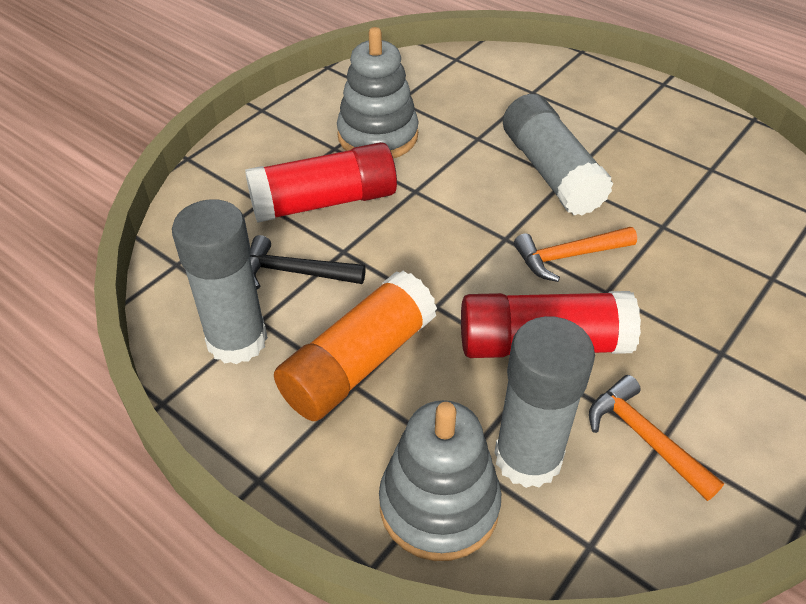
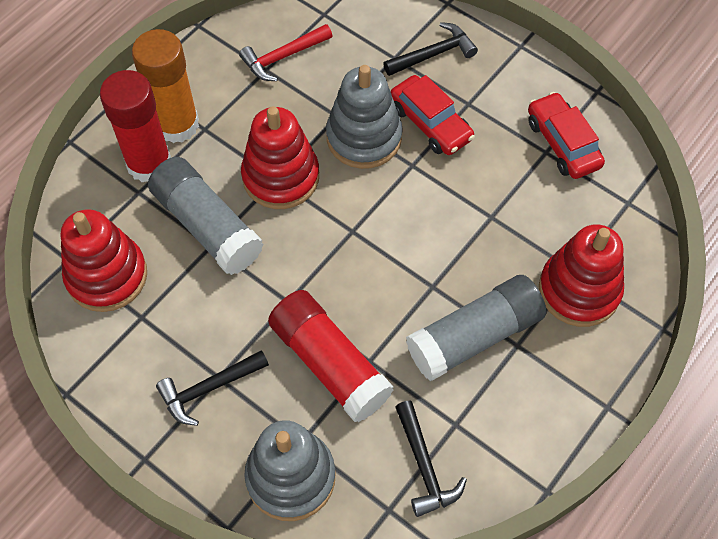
black hammer: [250,235,366,289] = 1 -> [156,350,269,426] [383,22,478,76] [395,401,467,517] = 3
grey glue stick: [172,199,268,364] [494,316,595,488] [503,94,614,215] = 3 -> [148,157,264,275] [406,275,546,381] = 2
orange hammer: [514,227,637,282] [589,375,724,501] = 2 -> none = 0
red car: none = 0 -> [390,75,475,155] [528,92,605,179] = 2
red hammer: none = 0 -> [239,24,332,81] = 1
red stacking toy: none = 0 -> [61,209,147,312] [241,106,319,209] [539,224,624,327] = 3

